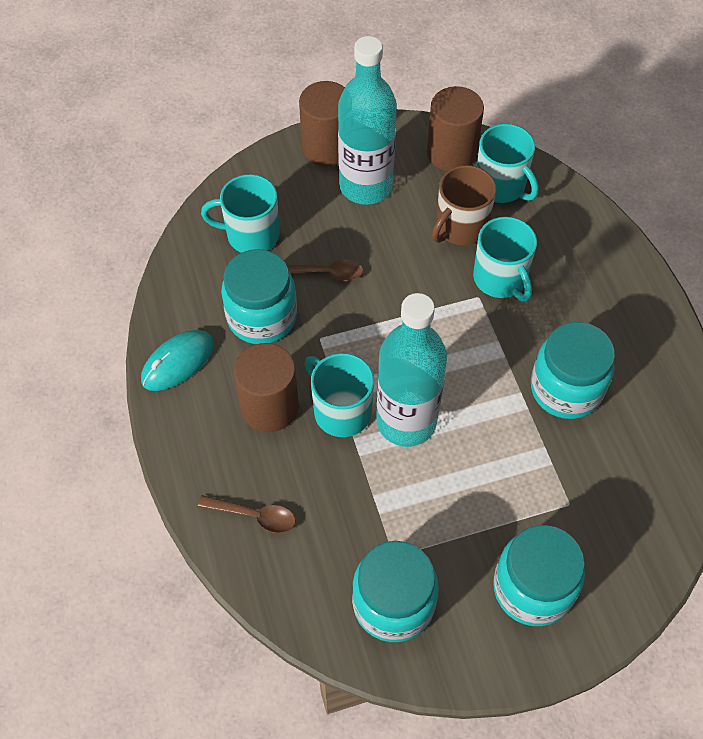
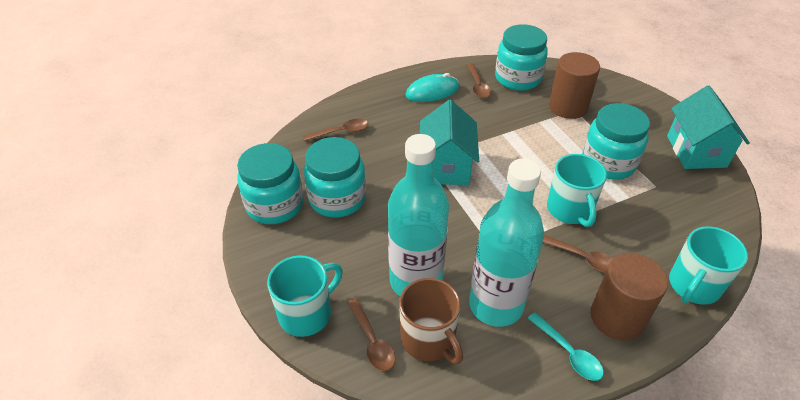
brown cylinder: [233,343,299,432] [299,81,345,166] [427,86,484,171] = 3 -> [549,52,600,119] [590,253,668,340] = 2
brown spoon: [198,495,296,533] [287,260,363,281] = 2 -> [303,119,368,141] [347,298,395,371] [467,63,491,98] [543,235,613,273] = 4
turquoise house: none = 0 -> [420,100,479,185] [667,86,750,169] = 2
turquoise mug: [201,174,280,253] [305,353,374,437] [473,217,537,302] [477,124,539,203] = 4 -> [267,256,343,337] [547,154,607,227] [669,226,748,305] = 3
turquoise spoon: none = 0 -> [528,312,604,381] = 1

